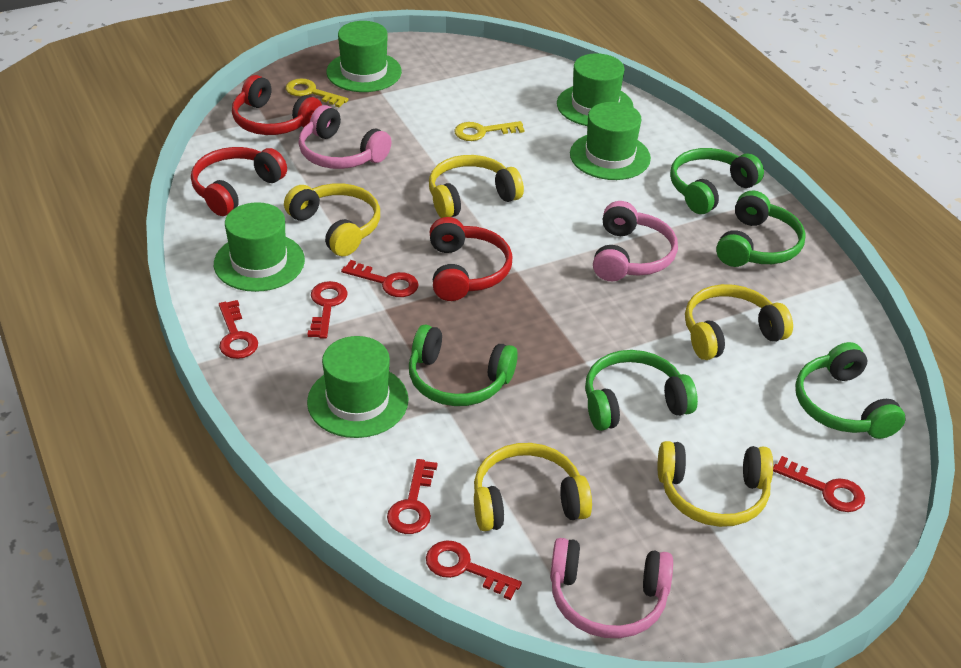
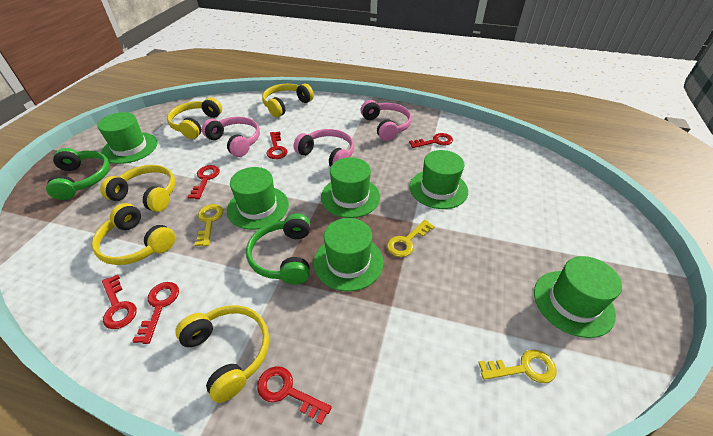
green hat: [214,202,305,292] [307,336,409,438] [326,21,402,92] [557,53,634,126] [570,102,651,180] = 5 -> [98,112,157,164] [227,167,289,230] [314,218,384,291] [321,157,380,218] [410,150,468,209] [534,256,622,338] = 6
green headphones: [409,325,518,406] [585,350,698,431] [670,148,764,214] [716,190,806,267] [796,342,906,439] = 5 -> [46,148,110,200] [246,214,310,285] = 2
red headphones: [191,147,287,216] [232,75,322,135] [430,217,512,301] = 3 -> none = 0
yellow key: [286,79,348,108] [454,121,524,141] = 2 -> [195,204,223,246] [387,220,435,257] [478,349,557,383] = 3

